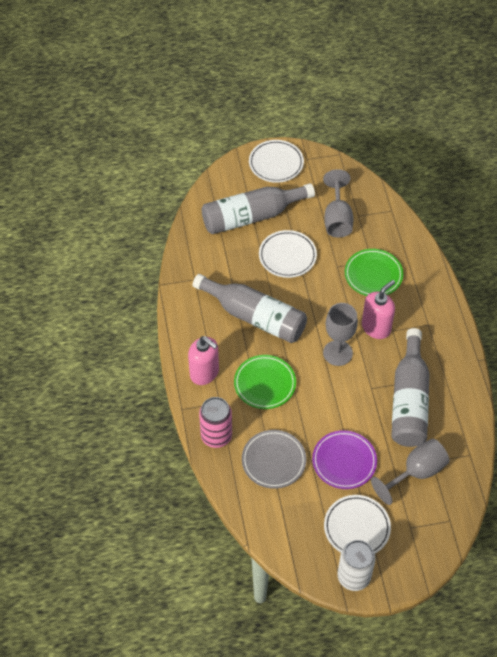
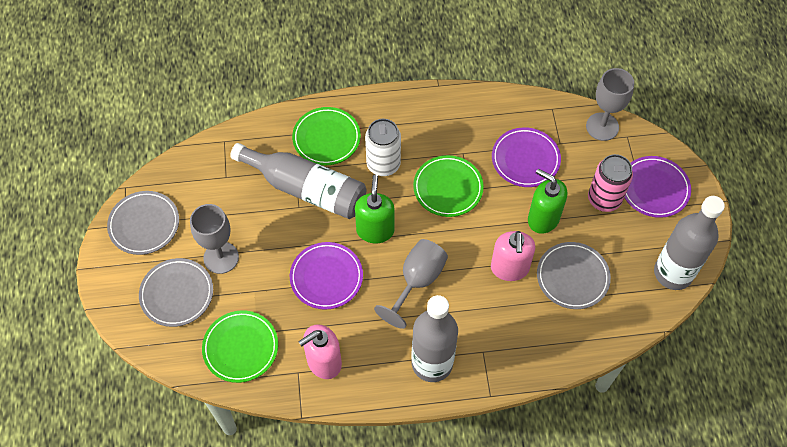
green plate: [234,355,296,409] [345,249,403,296] = 2 -> [202,310,278,383] [292,107,361,165] [413,155,484,217] = 3
green soap dispenser: none = 0 -> [355,175,395,243] [528,169,567,234] = 2
grey plate: [242,430,306,489] = 1 -> [107,191,179,255] [139,258,213,327] [537,242,611,309] = 3
purple plate: [312,430,377,489] = 1 -> [290,242,363,310] [492,127,561,187] [624,156,691,218] = 3
white plate: [249,140,304,183] [259,230,317,278] [324,495,391,553] = 3 -> none = 0

